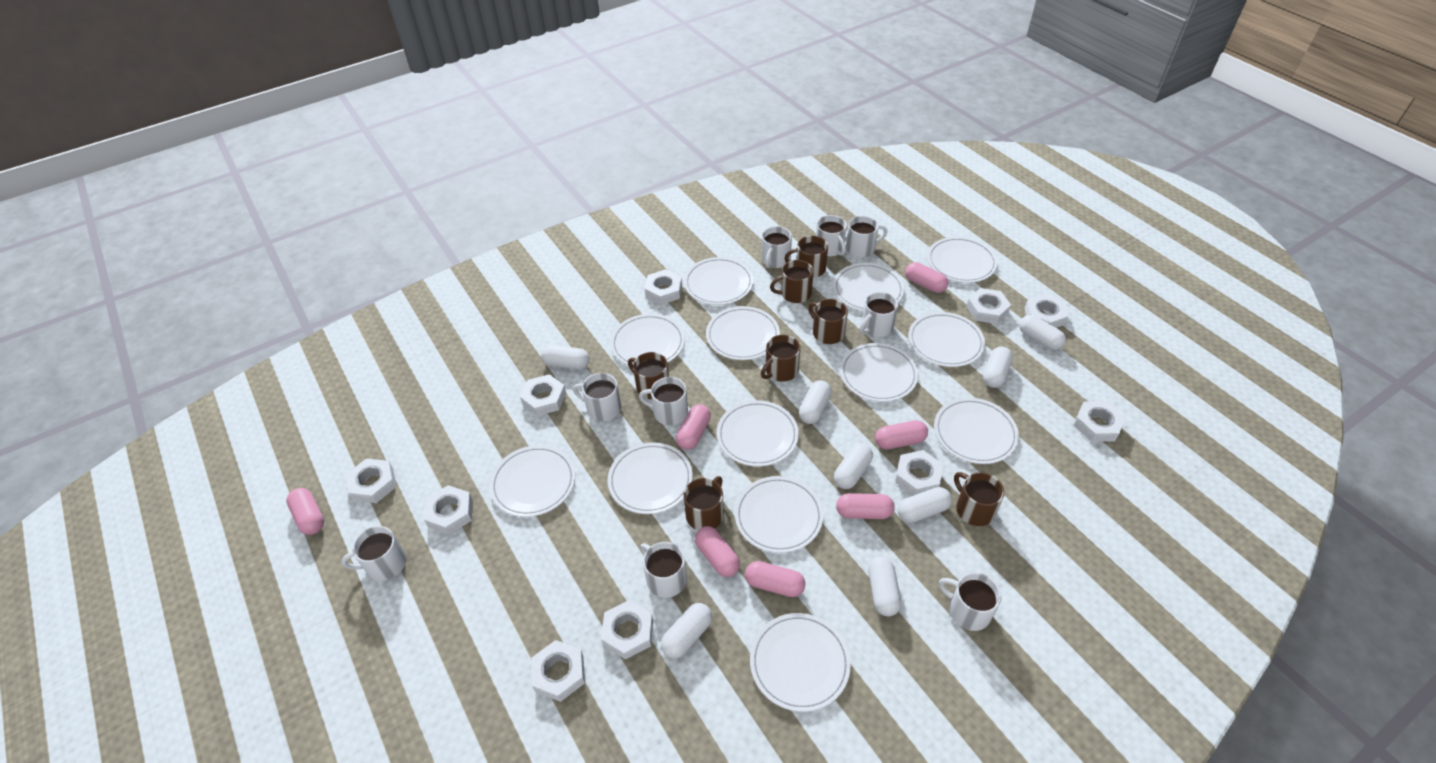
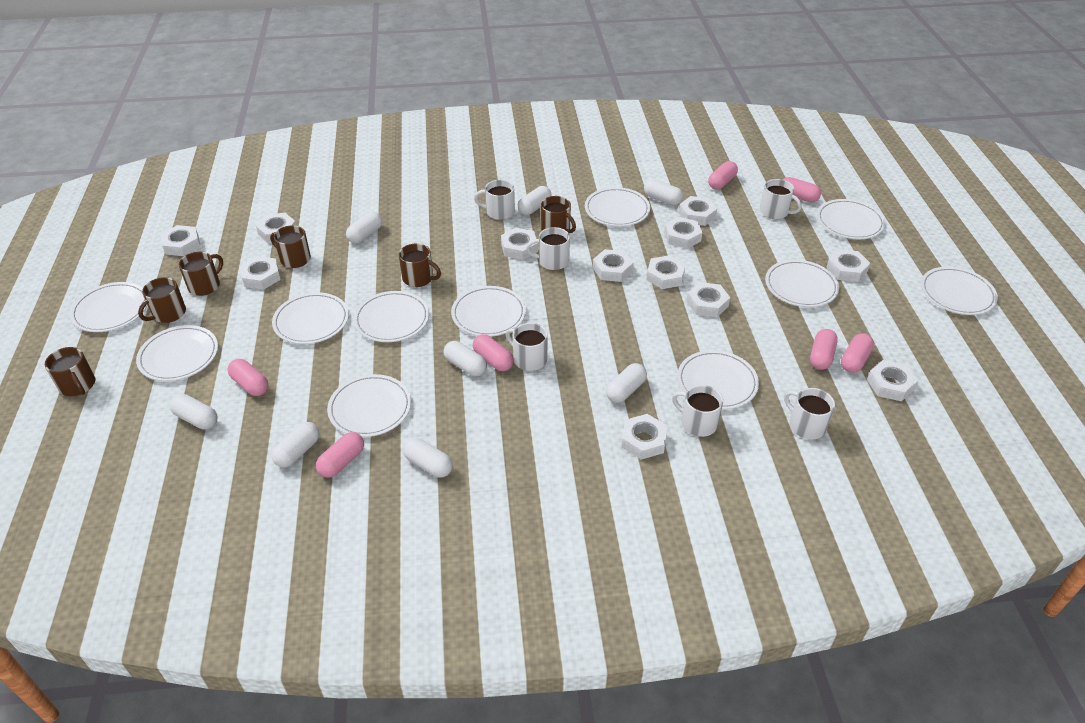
brown mug: [628,352,669,399] [684,476,724,530] [761,335,801,382] [770,260,814,303] [784,236,828,278] [808,299,848,344] [954,472,1004,526] = 7 -> [45,347,95,396] [138,277,186,323] [179,252,223,296] [270,225,311,268] [399,243,441,287] [541,196,576,233] = 6
white mug: [341,526,406,581] [573,373,621,421] [639,377,688,425] [640,542,687,598] [761,226,792,268] [816,215,847,256] [846,216,888,257] [860,292,898,337] [939,573,1001,631] = 9 -> [474,180,515,220] [506,323,548,371] [526,227,570,270] [672,385,723,437] [760,179,802,219] [784,388,835,439] = 6
white nut: [346,458,396,503] [424,485,473,535] [520,374,566,416] [531,640,585,702] [601,600,653,659] [645,269,682,305] [895,450,943,496] [966,288,1011,324] [1025,294,1068,328] [1074,401,1125,442] = 10 -> [161,225,201,256] [240,256,280,290] [256,213,296,243] [501,228,538,260] [593,249,633,282] [621,414,667,460] [646,255,685,289] [664,217,702,249] [679,196,717,226] [687,282,730,317] [826,249,870,282] [867,360,918,401] = 12
white plate: [490,445,575,517] [607,442,693,514] [611,314,685,365] [684,257,753,305] [706,306,780,360] [717,400,799,467] [735,476,823,553] [750,613,851,712] [833,263,904,311] [840,343,918,402] [908,312,985,367] [927,237,998,283] [934,398,1019,464] = 13 -> [70,282,147,332] [136,325,218,381] [272,292,349,344] [327,374,411,437] [354,291,429,342] [451,286,526,337] [585,187,650,227] [677,350,759,410] [765,260,839,307] [817,199,885,239] [921,267,998,315] = 11

